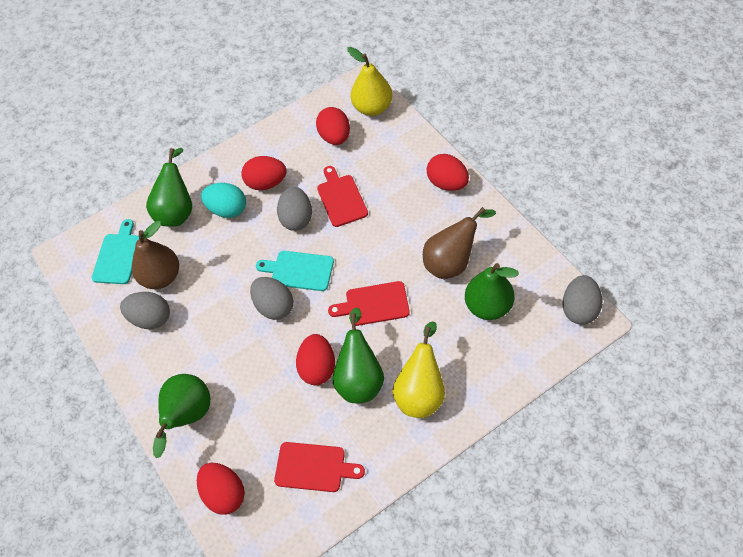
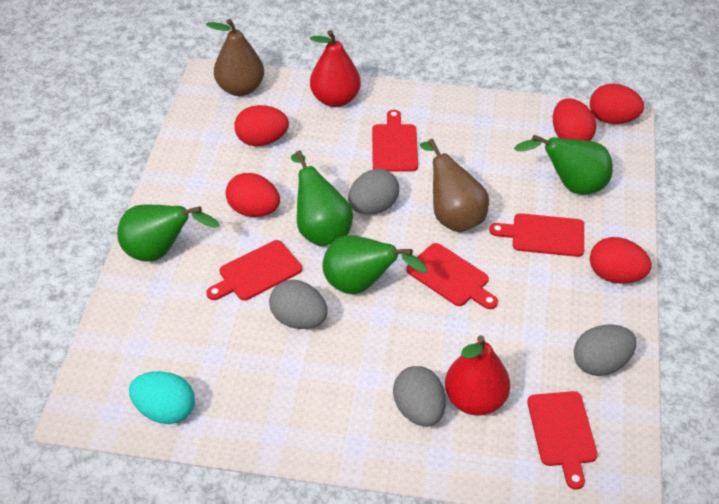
red cutting board: [274,442,365,492] [317,166,368,227] [328,281,410,326] = 3 -> [206,240,302,300] [372,110,418,171] [406,243,498,309] [489,213,584,257] [527,391,598,490] = 5
red pear: none = 0 -> [310,30,361,107] [445,335,510,416] = 2
turquoise cutting board: [92,219,139,284] [256,251,334,291] = 2 -> none = 0
yellow pear: [348,47,392,116] [392,321,445,418] = 2 -> none = 0

